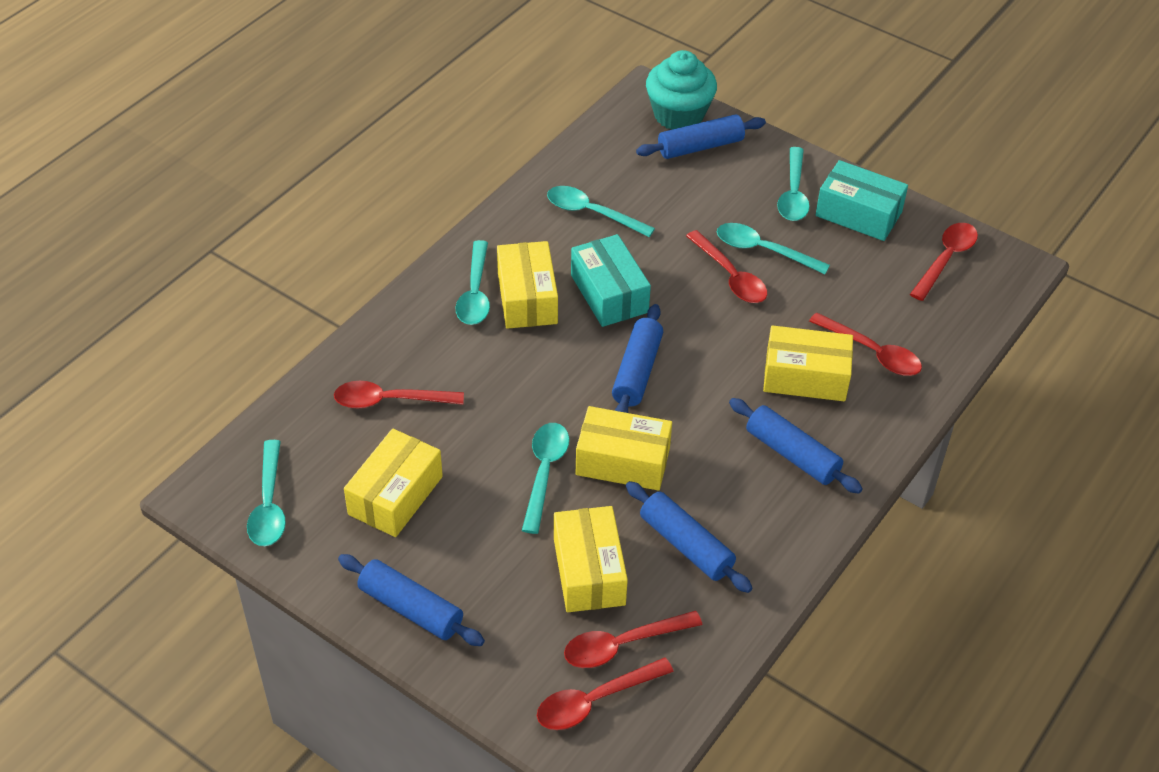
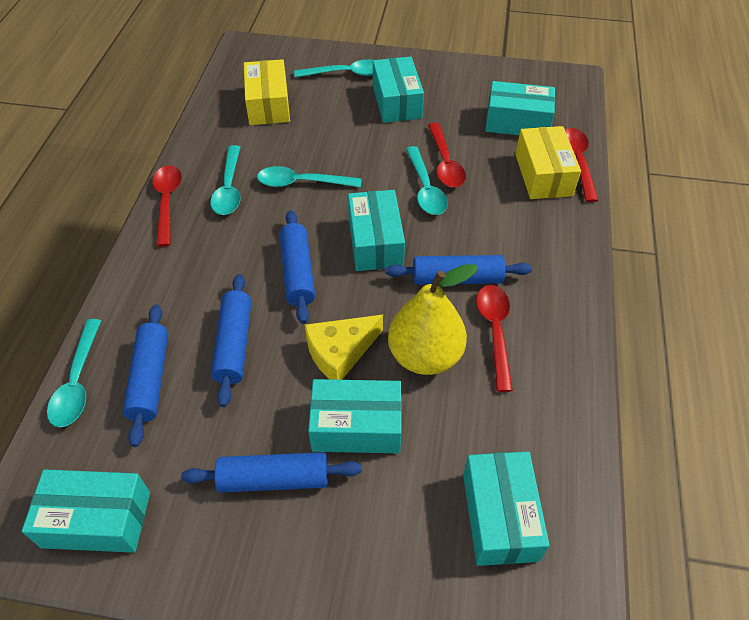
red spoon: [334,381,464,409] [537,657,674,730] [564,611,703,668] [686,230,767,303] [809,312,922,376] [910,223,978,301] = 6 -> [152,165,182,247] [428,123,466,188] [476,285,513,392] [565,128,599,202] = 4
turquoise box: [571,234,651,327] [816,160,908,241] = 2 -> [22,469,150,553] [308,379,402,453] [348,190,405,271] [373,56,424,123] [463,451,550,566] [485,81,555,135] = 6
turquoise cupcake: [646,50,717,130] = 1 -> none = 0
turquoise spoon: [247,440,286,546] [456,240,490,325] [522,423,569,534] [547,186,655,237] [717,223,830,274] [777,147,810,221] = 6 -> [47,319,101,427] [211,145,241,215] [257,166,362,188] [294,59,373,78] [406,146,448,215] = 5
yellow box: [344,429,443,537] [497,241,558,329] [554,506,628,612] [576,406,672,491] [763,325,853,401] = 5 -> [244,59,290,125] [515,126,581,199] = 2
yellow cheese: none = 0 -> [305,315,383,380] = 1
yellow pear: none = 0 -> [388,264,478,375] = 1

